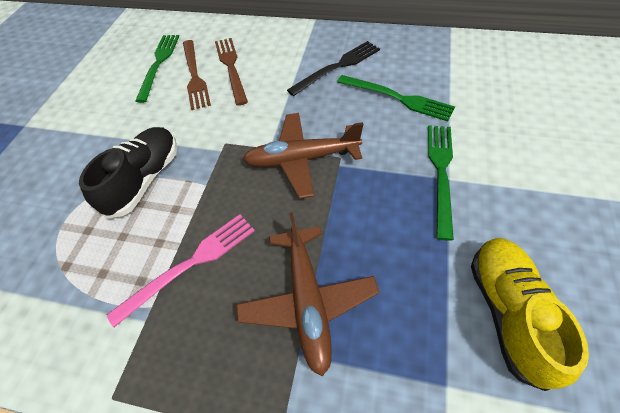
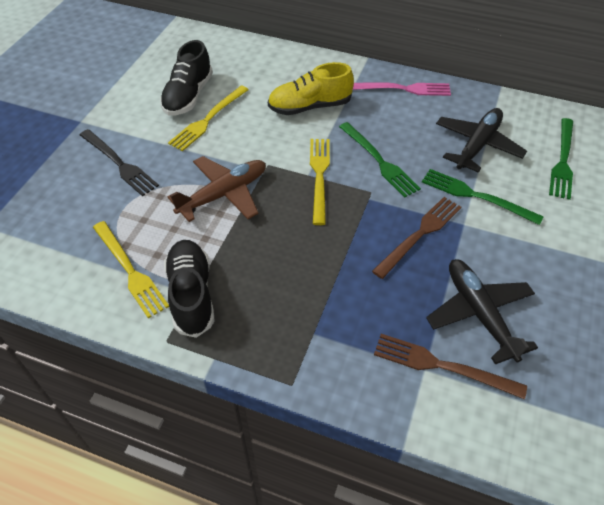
black plane: none = 0 -> [426,259,538,365] [436,108,527,173] = 2
black shoe: [79,127,177,218] = 1 -> [160,40,213,116] [164,240,215,338] = 2
brown plane: [236,212,379,377] [243,113,363,199] = 2 -> [168,156,266,222] = 1
yellow fork: none = 0 -> [93,221,169,318] [168,86,249,151] [310,139,330,225] = 3

